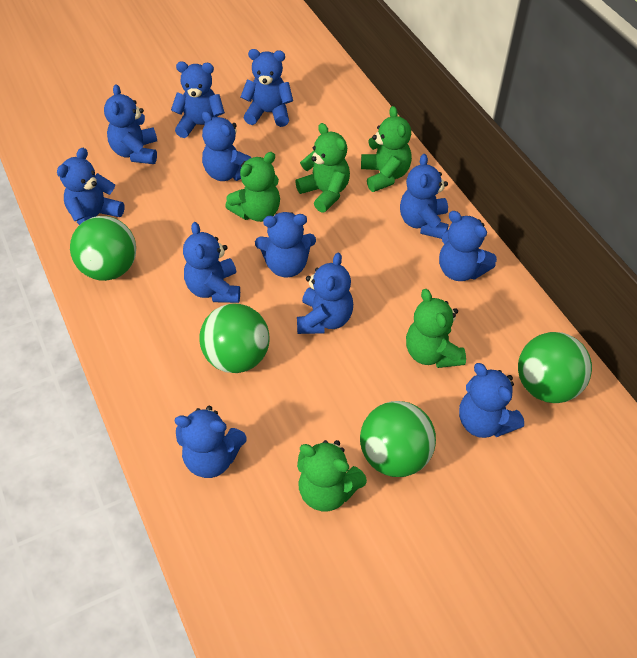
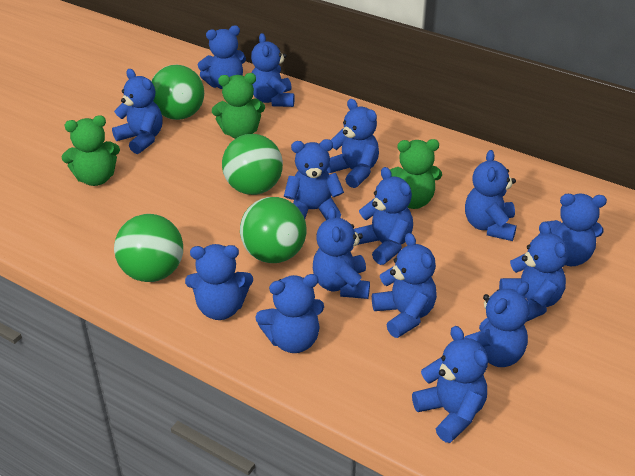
blue teddy bear: [57,148,125,225] [104,84,157,164] [171,62,225,138] [175,406,247,478] [183,222,240,303] [202,111,251,181] [241,49,293,127] [255,212,316,278] [297,253,353,334] [400,154,449,239] [439,211,497,281] [459,363,524,438] = 12 -> [112,69,163,154] [185,244,253,320] [198,25,246,89] [251,33,294,107] [255,274,324,353] [284,139,344,220] [313,206,370,299] [326,99,379,188] [354,167,413,265] [372,233,437,338] [412,326,488,443] [464,282,529,367] [465,150,517,241] [499,222,568,322] [539,194,607,266] = 15
green teddy bear: [225,152,280,222] [295,123,350,213] [297,440,367,512] [361,106,412,192] [406,289,466,368] = 5 -> [62,115,120,186] [212,73,265,139] [390,139,442,209] = 3

